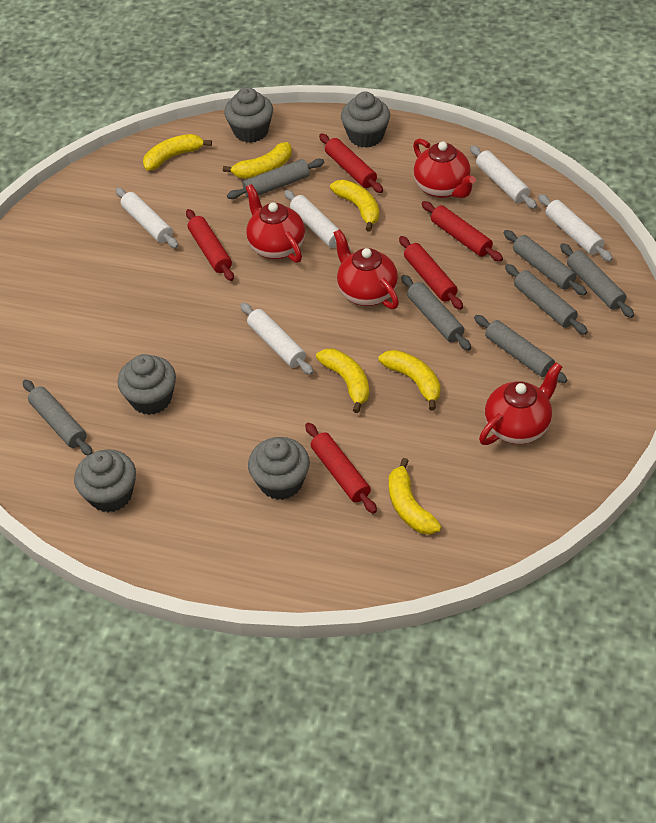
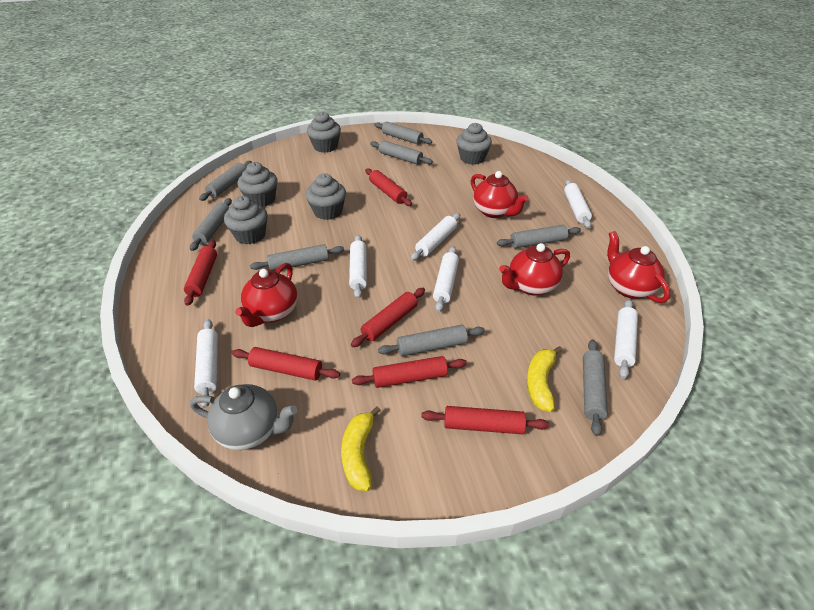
grey rolling pin: [23,380,93,455] [227,159,324,199] [401,275,471,351] [474,315,567,383] [504,230,587,296] [505,264,588,335] [560,243,634,318] = 7 -> [190,198,232,251] [199,161,252,201] [250,244,344,271] [370,140,433,165] [374,122,432,145] [378,325,485,356] [497,225,581,249] [583,339,608,436] = 8
grey teapot: none = 0 -> [190,384,297,450] = 1
red rolling pin: [186,209,234,281] [305,423,377,514] [319,134,383,193] [399,236,463,310] [422,201,503,262] = 5 -> [184,240,217,306] [232,347,340,381] [351,288,425,347] [352,356,467,388] [365,168,412,206] [421,406,549,434] = 6
white rolling pin: [116,188,178,248] [241,303,314,375] [284,190,350,250] [470,145,537,209] [538,194,613,262] = 5 -> [194,319,218,408] [349,235,367,299] [411,213,460,261] [433,246,459,312] [564,180,592,228] [614,299,638,379] = 6
yellow banana: [143,134,212,171] [223,142,292,179] [316,349,369,413] [330,180,379,232] [379,350,441,410] [389,458,441,535] = 6 -> [341,406,381,491] [527,346,563,412] = 2

